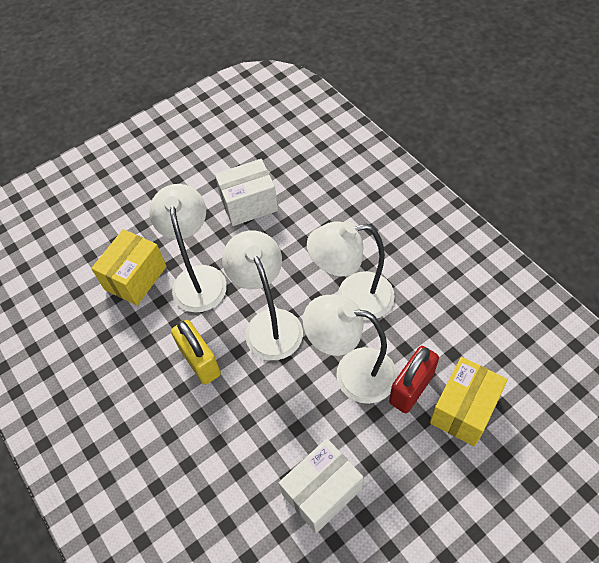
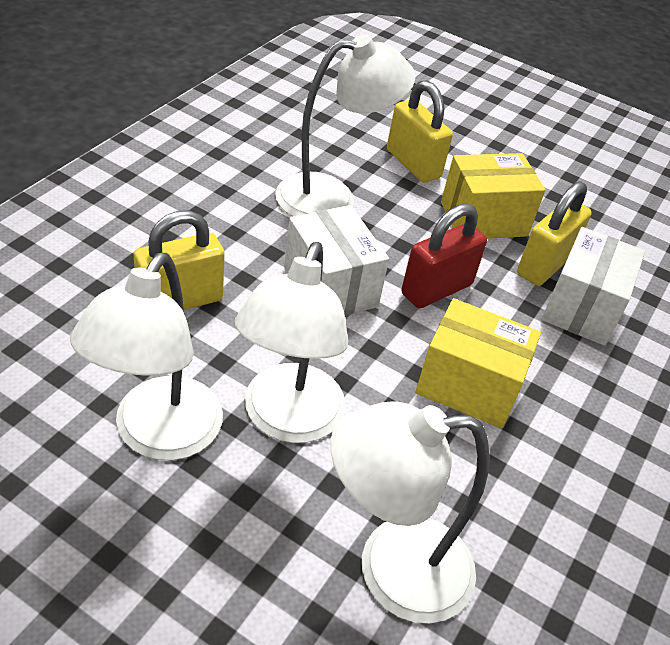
yellow padlock: [171,320,221,385] = 1 -> [134,210,225,310] [387,80,453,183] [517,181,592,286] = 3

